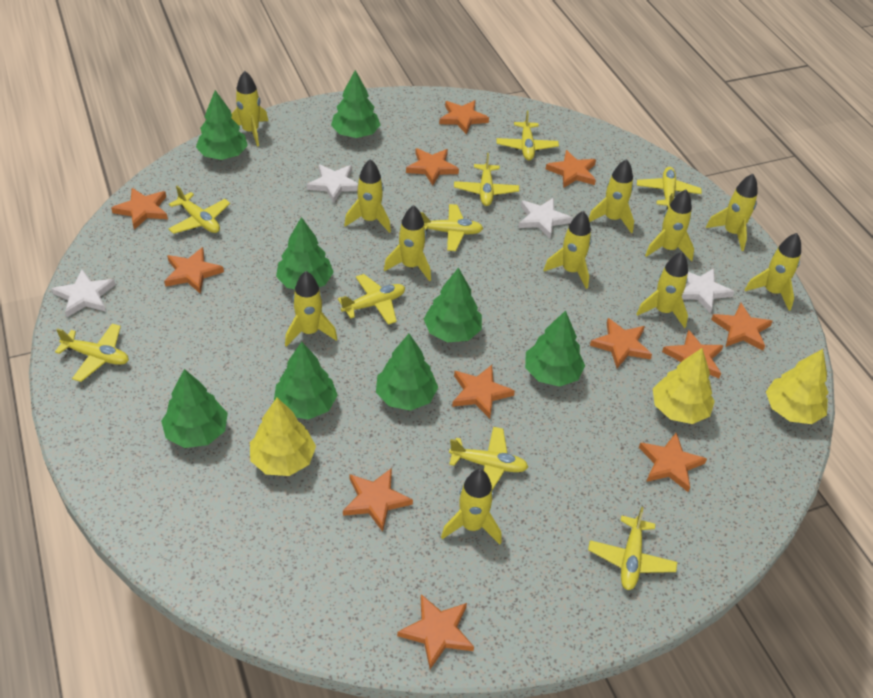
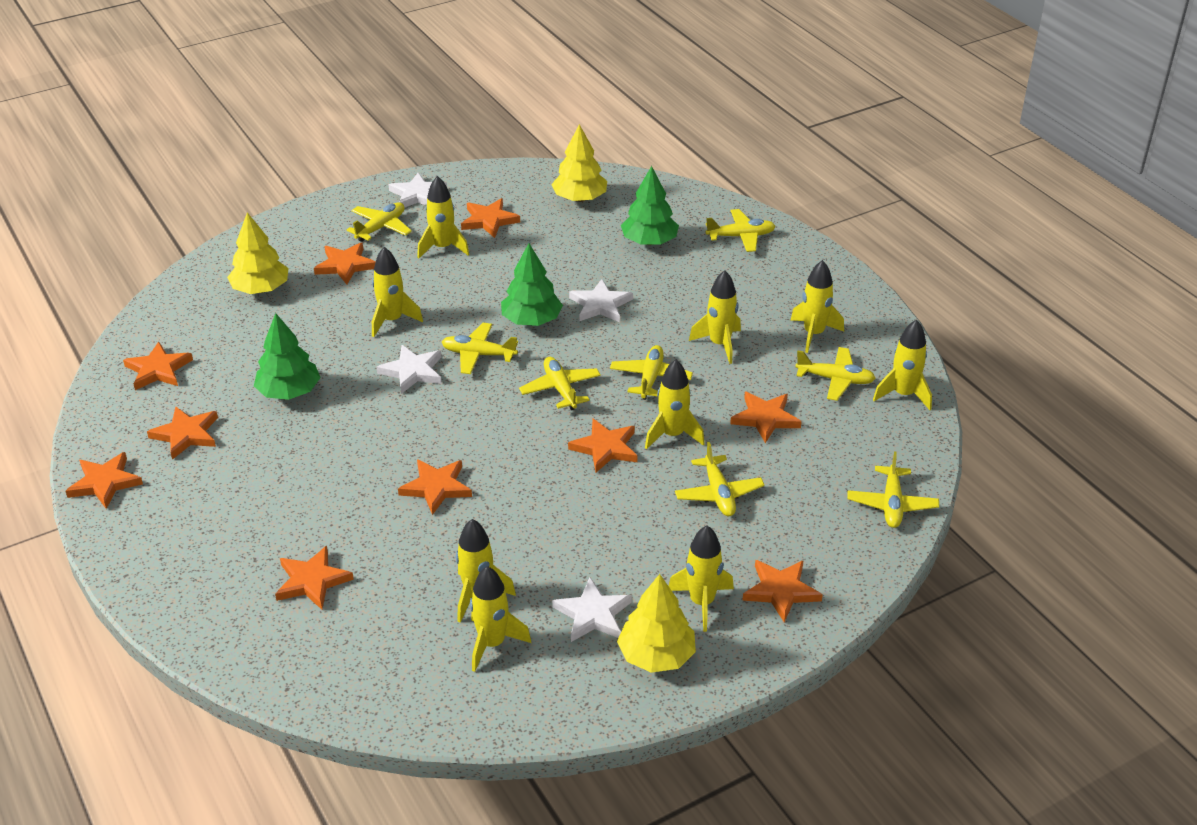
green tree: [161,369,228,448] [196,90,248,160] [274,342,338,420] [276,217,334,289] [331,70,380,138] [376,334,438,411] [424,268,482,342] [525,310,585,387] = 8 -> [254,313,321,400] [501,243,563,326] [621,166,679,245] = 3
orange star: [111,188,168,230] [164,247,224,294] [343,468,413,532] [397,594,474,669] [406,148,459,186] [439,100,489,134] [452,365,515,419] [546,150,596,188] [590,318,652,368] [639,433,707,492] [662,330,724,378] [711,303,773,351] = 12 -> [66,452,143,509] [123,342,193,390] [147,406,218,460] [275,546,354,610] [314,242,376,284] [398,459,472,515] [461,198,520,238] [568,419,638,472] [730,392,802,443] [742,560,823,622] = 10
yellow plane: [55,324,129,382] [169,185,230,234] [338,274,405,325] [420,204,483,251] [449,427,528,490] [454,153,519,206] [496,111,559,161] [588,507,677,590] [637,167,702,209] = 9 -> [346,202,412,242] [442,323,518,374] [519,357,601,410] [610,345,693,400] [675,442,764,516] [705,209,776,252] [795,347,876,401] [848,451,939,528] = 8
yellow rocket: [231,71,268,147] [285,271,337,347] [344,159,391,233] [384,205,431,281] [441,469,502,544] [544,211,592,289] [589,159,634,233] [636,252,688,328] [645,190,694,261] [706,174,758,251] [745,233,801,311] = 11 -> [372,247,423,337] [417,176,469,259] [456,519,516,623] [470,566,531,672] [645,360,705,449] [669,525,734,632] [689,270,741,364] [791,260,844,353] [873,319,932,410] = 9

